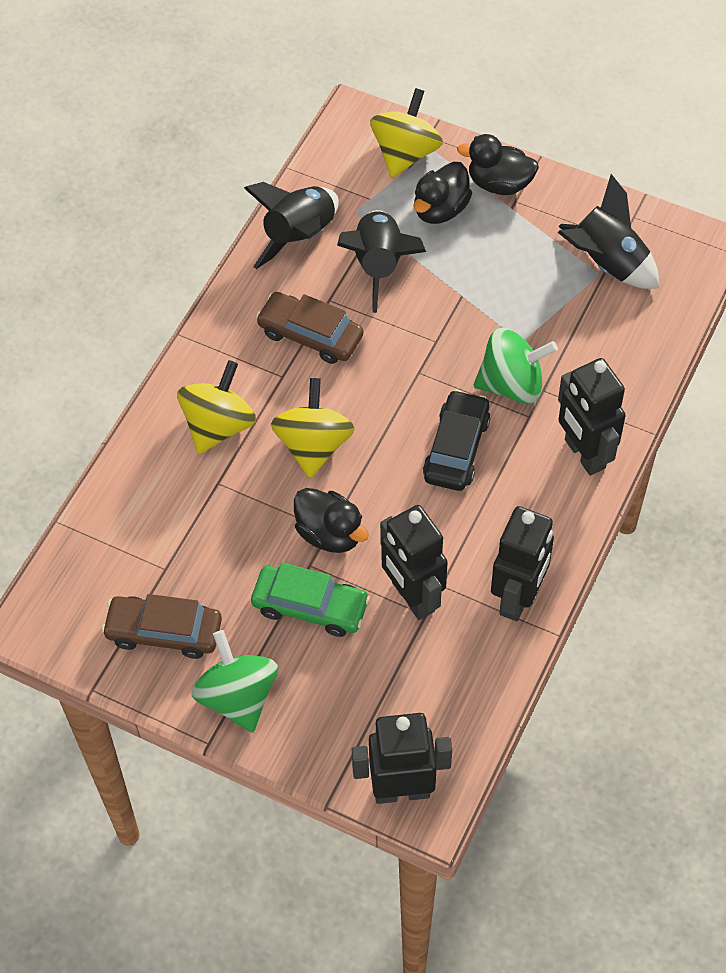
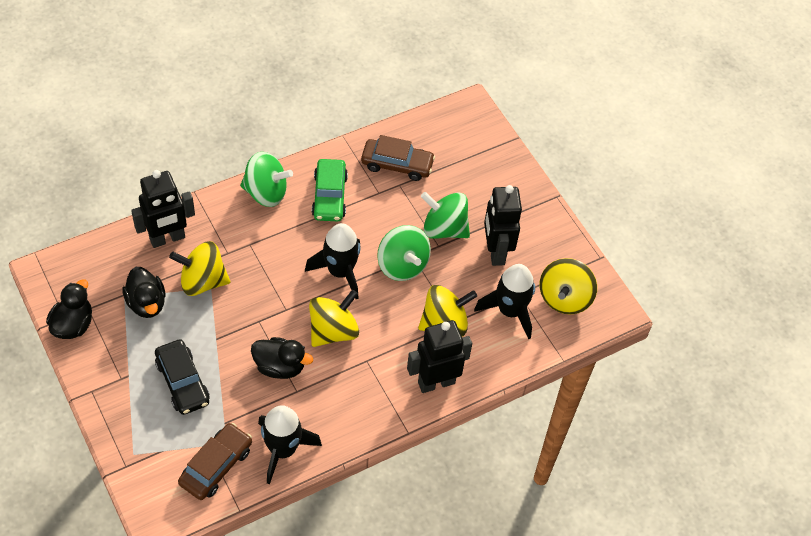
black robot: [352,713,452,804] [380,505,448,620] [491,506,554,621] [558,358,626,476] = 4 -> [131,170,195,248] [407,320,472,393] [484,185,522,266] = 3
green spinning top: [192,630,278,732] [474,328,558,404] = 2 -> [240,152,293,207] [377,225,431,281] [421,192,470,239] = 3
yellow spinning top: [177,360,256,454] [271,378,355,478] [370,88,443,178] = 3 -> [169,241,231,296] [309,289,359,347] [418,285,477,337] [539,258,597,314] = 4

